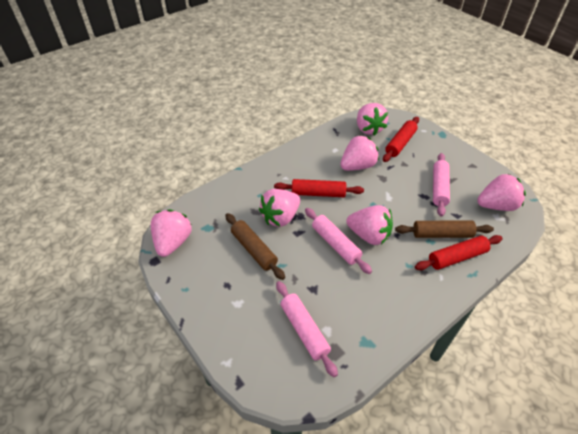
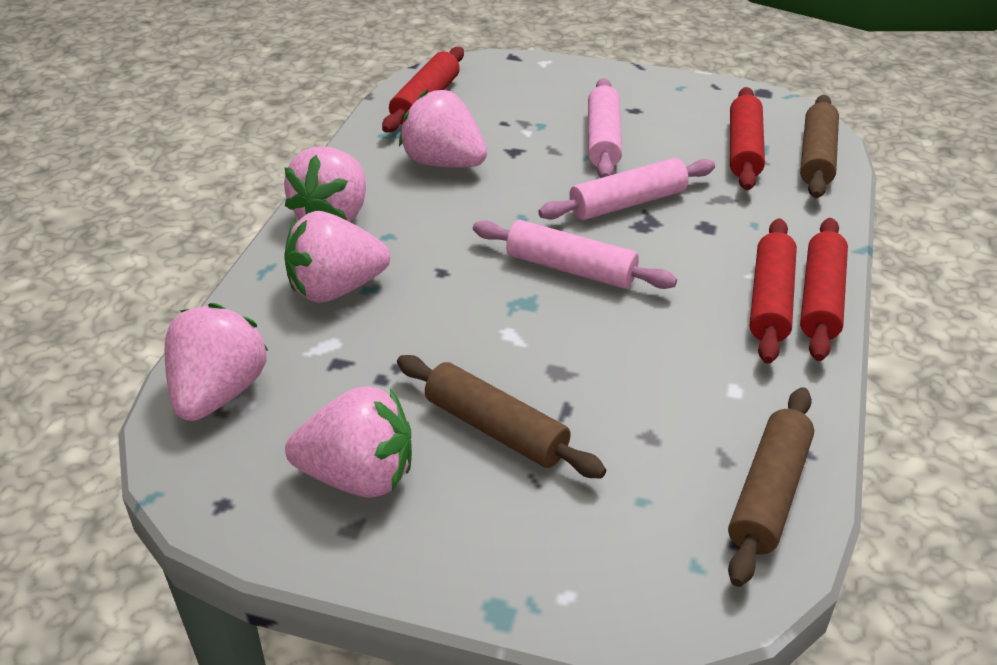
brown rolling pin: [225,213,285,280] [395,221,494,238] = 2 -> [397,355,606,479] [728,387,814,587] [800,95,839,198] = 3
pink strawberry: [151,209,192,257] [259,189,300,227] [340,135,379,171] [346,205,393,245] [357,103,388,136] [477,174,526,211] = 6 -> [165,303,268,421] [284,147,366,222] [284,211,390,303] [285,386,412,498] [399,90,487,168] = 5
red rolling pin: [274,179,364,197] [383,117,419,162] [415,235,503,270] = 3 -> [382,47,464,133] [730,87,765,190] [750,218,797,364] [800,218,848,361] = 4

